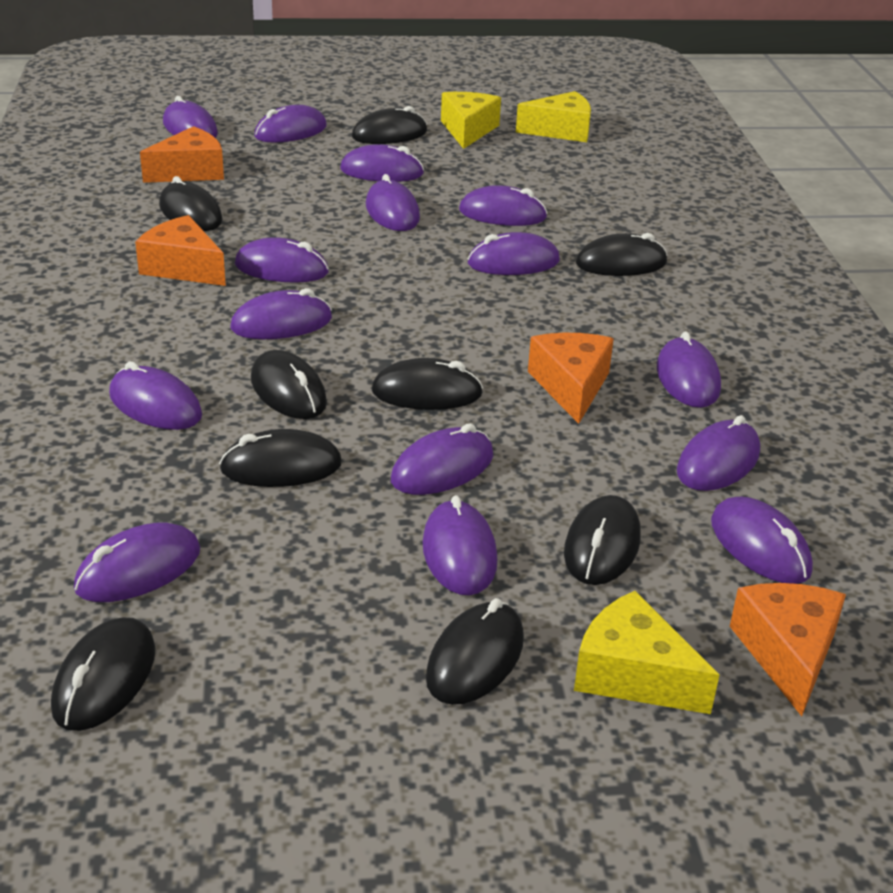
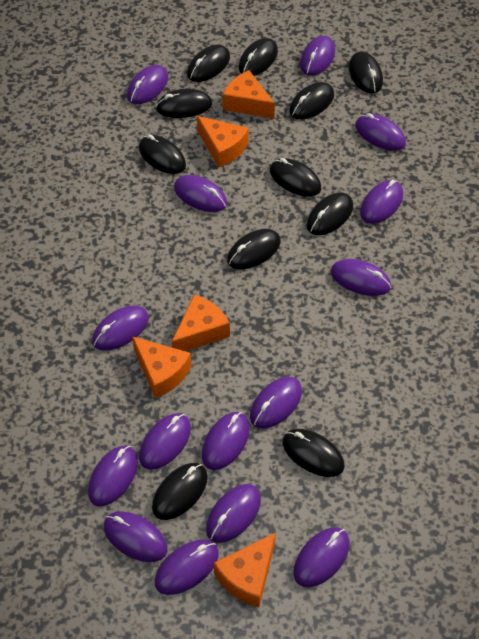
black mouse: [51,617,155,731] [159,176,222,231] [219,429,342,487] [251,350,327,419] [352,106,427,144] [371,358,483,410] [426,598,524,705] [564,495,641,585] [576,233,667,276] = 9 -> [139,134,186,174] [152,463,208,520] [156,89,212,118] [187,45,230,82] [227,229,281,269] [239,38,278,76] [270,158,321,196] [282,429,345,477] [289,82,334,120] [307,192,353,235] [349,51,383,94] = 11
orange cheese: [135,215,226,286] [140,126,224,183] [528,333,614,424] [730,583,846,716] = 4 -> [132,336,191,399] [172,294,230,351] [197,116,249,167] [214,533,275,607] [223,70,275,119] = 5
yellow cheese: [441,92,501,149] [516,91,591,142] [574,591,719,714] = 3 -> none = 0

